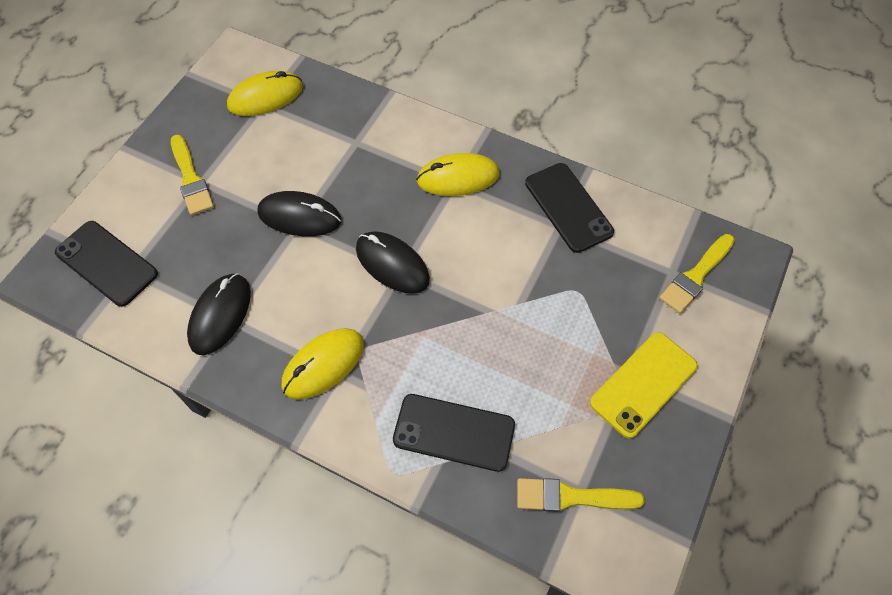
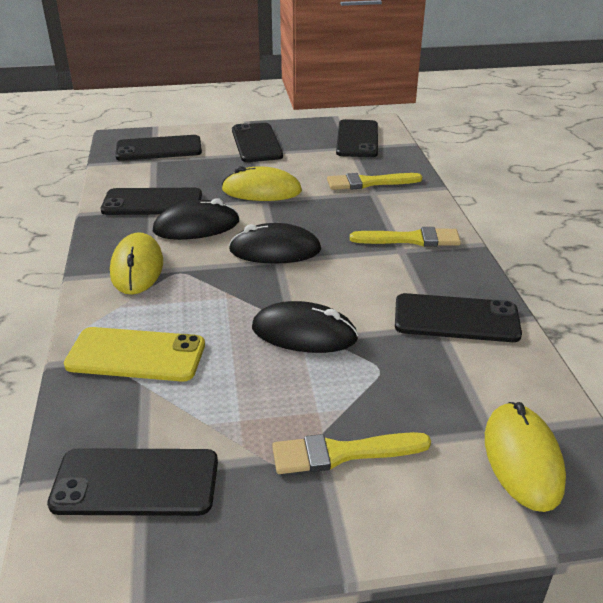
black phone: [55,221,158,307] [393,394,515,472] [525,163,614,253] = 3 -> [47,448,218,516] [101,188,202,215] [115,135,202,161] [232,123,283,162] [336,119,378,157] [395,293,522,342] = 6

